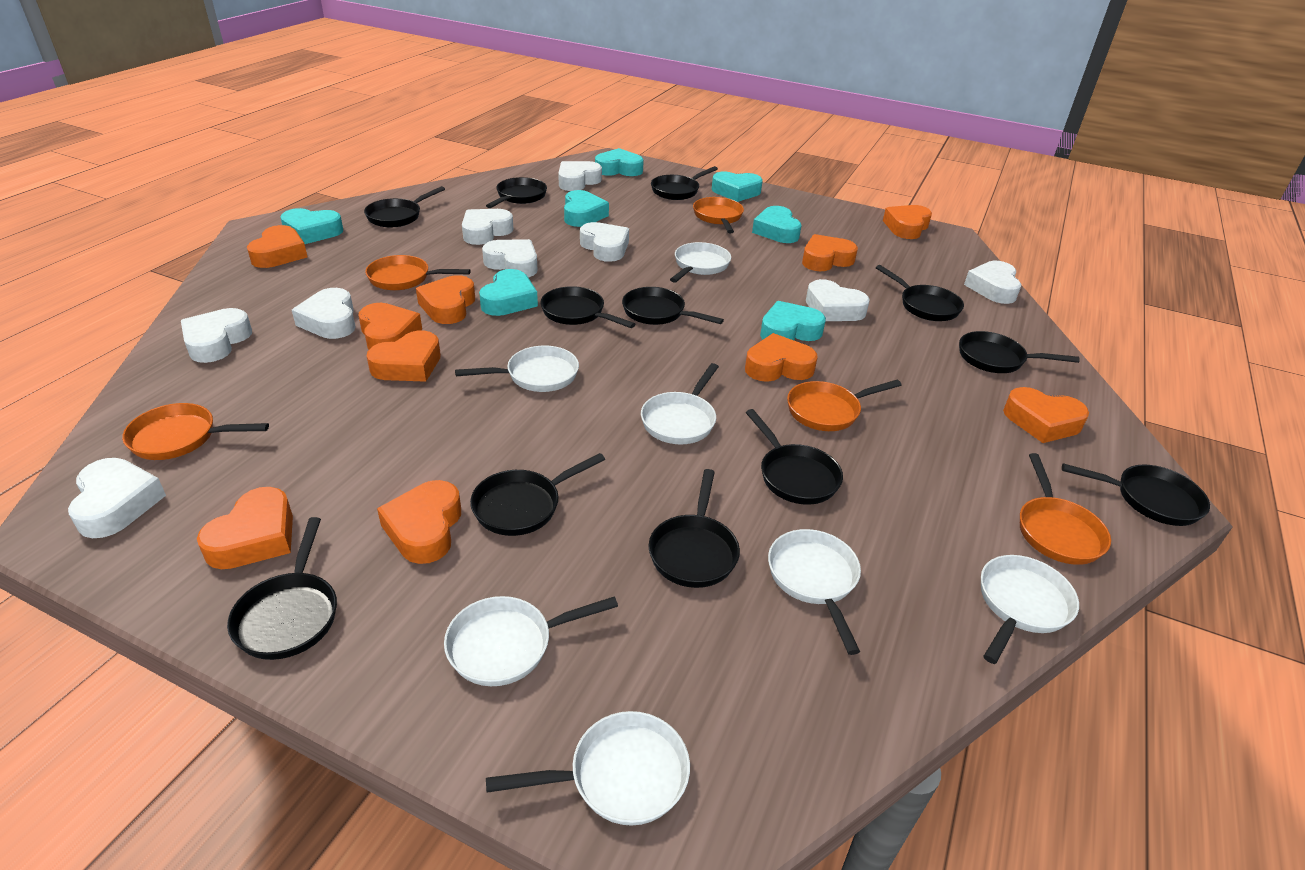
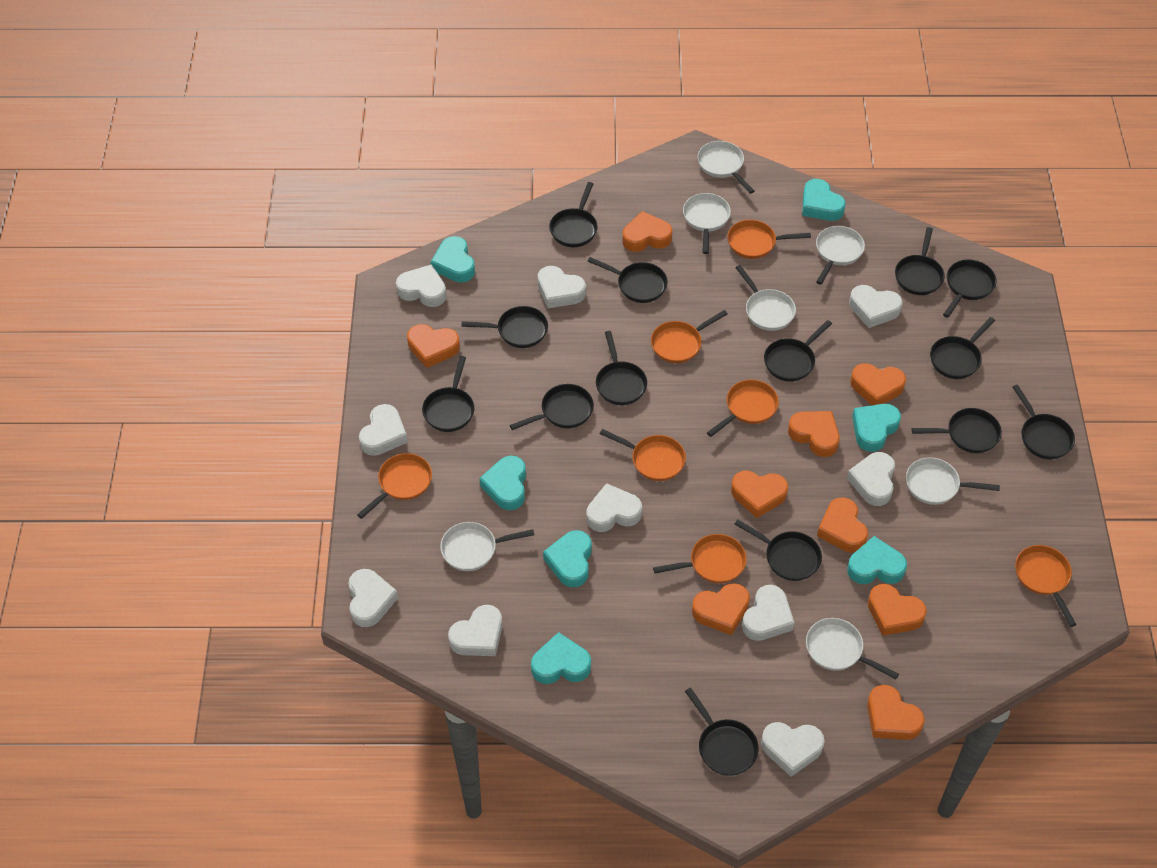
black pan: [227,517,337,660] [364,186,445,227] [470,453,605,536] [486,177,547,208] [540,286,635,328] [622,287,724,325] [648,469,740,588] [651,166,718,200] [746,409,843,504] [876,265,964,321] [959,331,1080,373] [1062,463,1210,526] = 12 -> [422,356,474,432] [461,306,548,348] [510,384,594,430] [549,182,598,247] [587,257,668,303] [596,331,647,405] [685,687,759,776] [735,520,822,581] [764,320,832,382] [895,227,945,295] [912,408,1002,453] [930,317,995,379] [943,260,996,317] [1013,385,1075,460] = 14
orange heart: [197,487,293,569] [247,225,307,268] [358,303,422,350] [367,330,441,382] [377,480,461,564] [416,275,475,324] [745,333,818,382] [802,234,858,271] [883,205,932,239] [1003,387,1089,443] = 10 -> [407,324,460,368] [622,211,672,252] [692,583,750,635] [731,471,788,518] [788,411,840,457] [817,497,868,553] [850,363,906,405] [867,685,925,740] [868,584,927,636] = 9
orange pan: [122,403,269,460] [365,255,471,290] [693,197,744,233] [787,380,901,431] [1020,453,1111,565] = 5 -> [357,453,432,519] [600,429,686,481] [651,310,728,363] [653,534,747,584] [707,380,779,437] [727,220,811,259] [1015,545,1077,627] = 7
white heart: [68,458,166,538] [181,308,252,363] [292,288,356,339] [462,209,513,245] [482,239,538,277] [558,161,602,191] [580,222,629,262] [806,279,870,321] [964,261,1021,304] = 9 -> [348,569,398,627] [359,404,408,456] [396,264,447,307] [448,605,502,656] [538,266,586,308] [587,483,642,532] [742,585,795,641] [761,722,825,777] [847,452,895,506] [849,285,902,328] = 10

